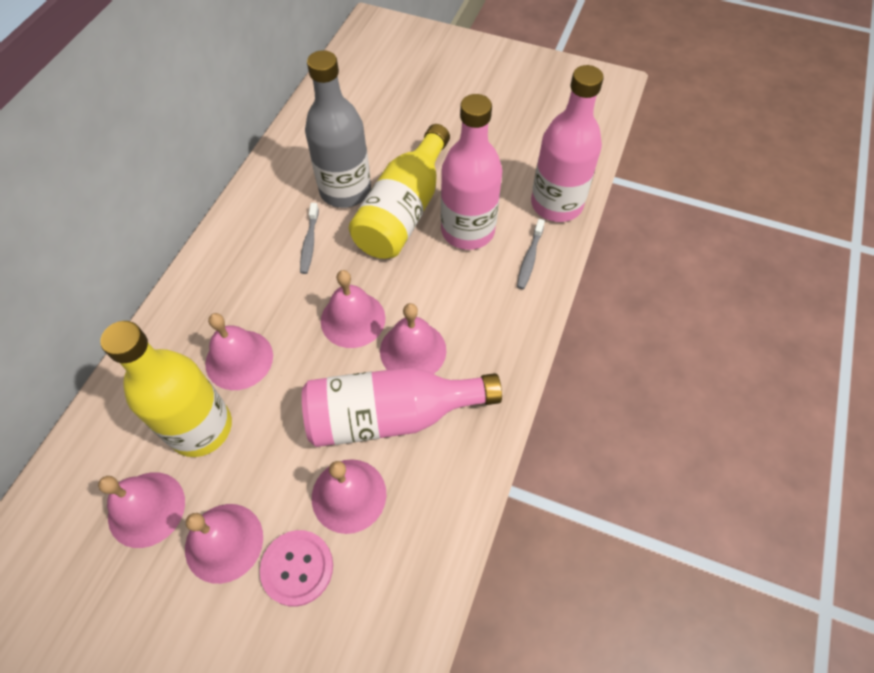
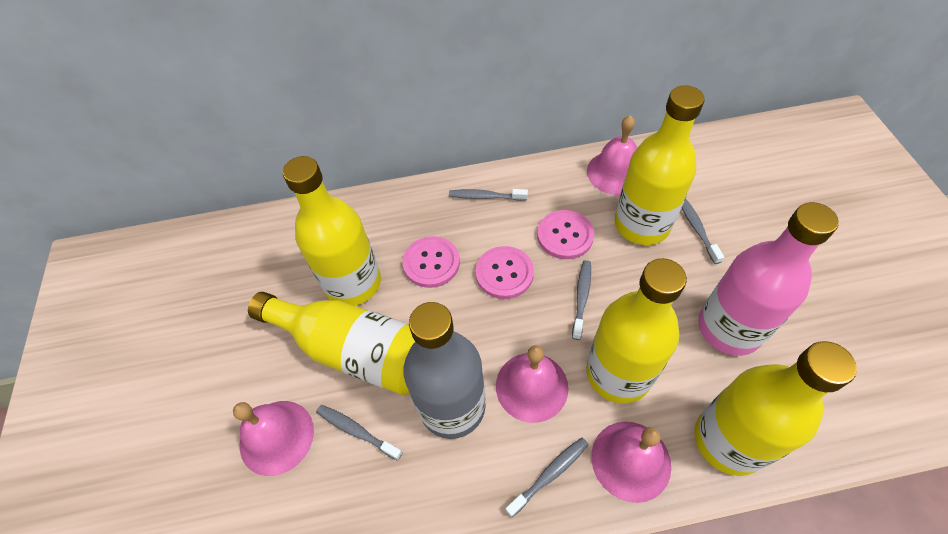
grey toothbrush: [300,203,319,274] [517,219,545,289] = 2 -> [316,405,403,461] [449,189,528,201] [505,438,589,517] [572,260,591,340] [681,199,724,264] = 5
pink bell: [98,472,185,548] [185,504,263,584] [205,313,273,390] [312,459,386,534] [321,270,386,348] [380,303,446,374] = 6 -> [233,401,314,476] [496,345,569,423] [587,115,637,195] [591,422,671,503] = 4
pink bottle: [302,367,502,447] [441,94,502,250] [531,65,604,222] = 3 -> [698,202,839,356] = 1
pink button: [260,530,333,607] = 1 -> [403,236,460,288] [475,246,534,299] [537,210,594,259] = 3
yellow bottle: [101,321,232,457] [349,124,450,259] = 2 -> [248,292,415,395] [283,156,381,306] [586,258,687,404] [614,85,705,245] [694,341,857,476] = 5

